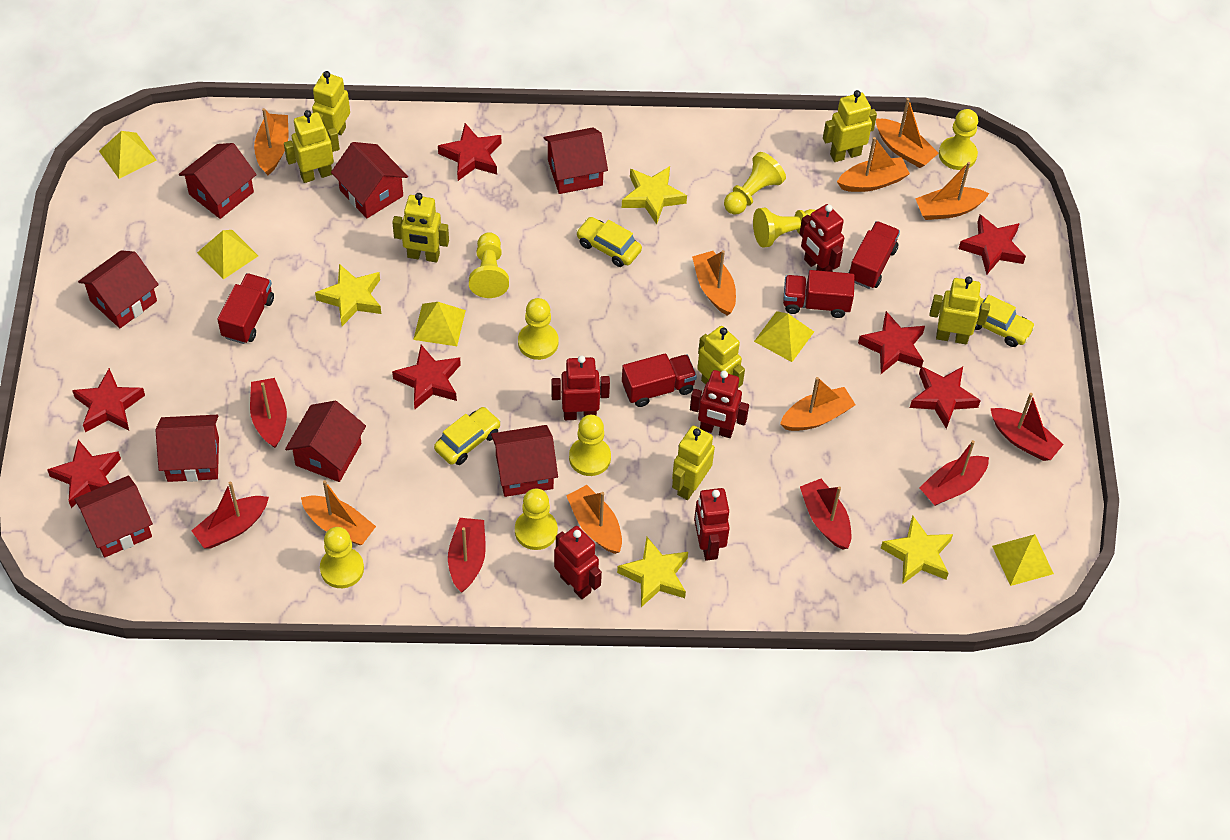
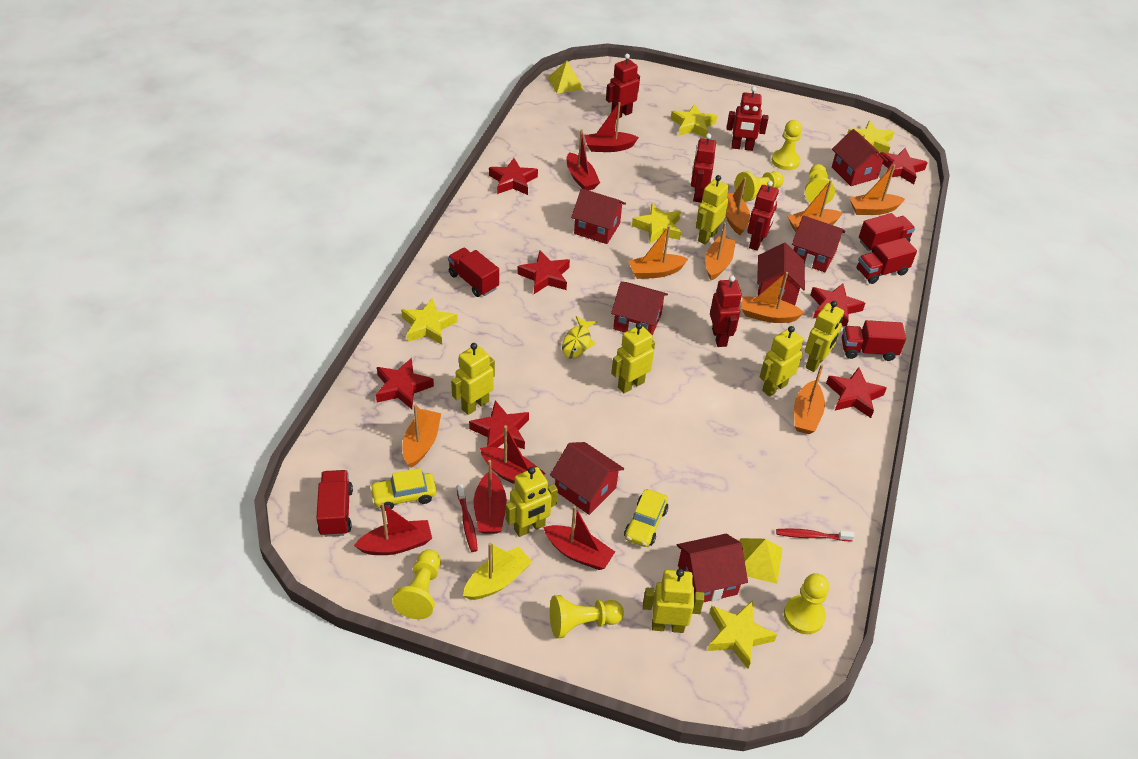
red house: [74,476,153,558] [78,250,159,328] [156,415,219,482] [179,143,257,219] [285,401,366,482] [331,142,408,218] [491,425,558,497] [544,127,608,194] = 8 -> [550,442,624,515] [571,188,626,244] [611,282,668,335] [677,534,748,603] [757,243,805,306] [792,216,845,272] [832,129,888,186] = 7
red toothbrush: none = 0 -> [457,484,478,552] [776,528,855,541] = 2
red truck: [217,273,274,344] [622,353,697,407] [783,270,855,318] [849,221,900,289] = 4 -> [316,470,353,537] [448,248,499,297] [842,320,906,361] [857,238,917,284] [859,213,915,253] = 5
yellow boat: none = 0 -> [463,543,532,600] = 1
yellow car: [434,407,501,465] [576,217,642,267] [975,295,1035,347] = 3 -> [370,468,437,511] [624,489,668,547] = 2
yellow fish: none = 0 -> [562,316,597,359] = 1
yellow pawn: [320,527,364,588] [469,232,509,298] [515,488,558,550] [518,298,559,360] [569,415,611,476] [724,152,786,215] [753,208,815,248] [939,109,978,170] = 8 -> [392,549,441,619] [550,595,624,638] [735,171,784,202] [772,120,802,170] [784,573,829,634] [805,164,835,204] = 6
yellow pyramid: [99,131,157,179] [197,230,258,279] [413,302,466,346] [754,311,814,362] [992,534,1054,586] = 5 -> [548,61,584,94] [740,538,782,584] = 2
yellow star: [315,264,381,326] [617,537,688,607] [622,166,687,224] [881,515,953,584] = 4 -> [401,298,458,345] [632,203,681,244] [671,104,717,138] [707,600,777,669] [847,121,894,153] = 5

